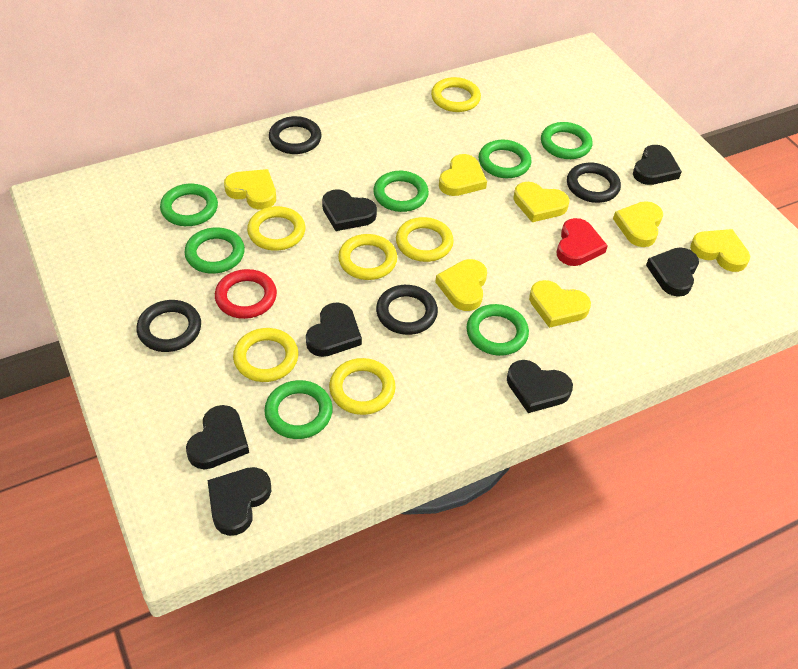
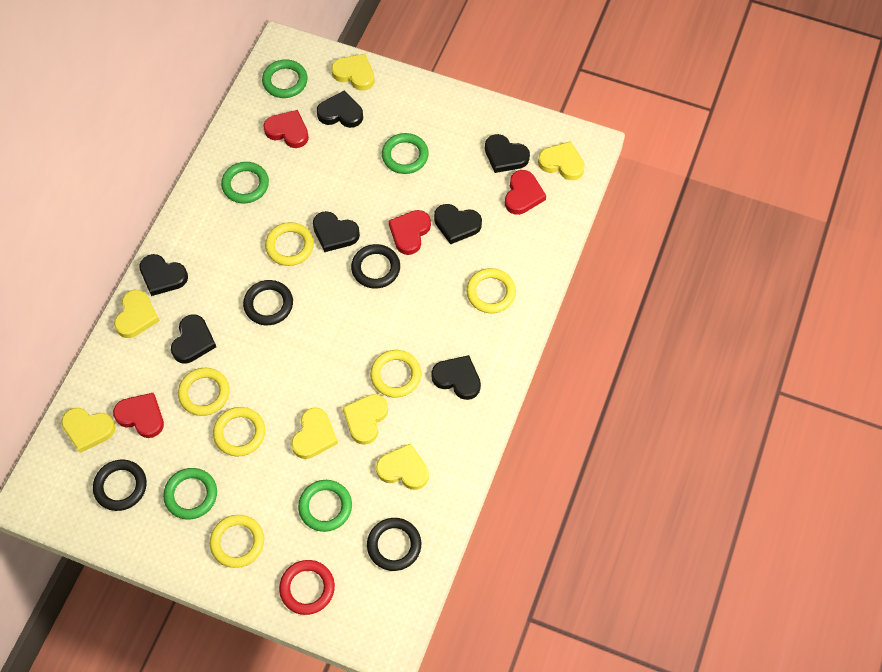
green ring: [160,184,218,226] [184,227,245,274] [264,380,333,439] [373,171,429,212] [467,304,529,356] [479,140,531,178] [541,122,593,159] = 7 -> [163,468,217,519] [221,162,269,204] [262,59,308,98] [298,480,352,532] [382,133,429,174] = 5
red heart: [556,218,608,266] = 1 -> [113,393,164,438] [263,110,309,148] [389,210,431,255] [505,170,546,215] = 4

